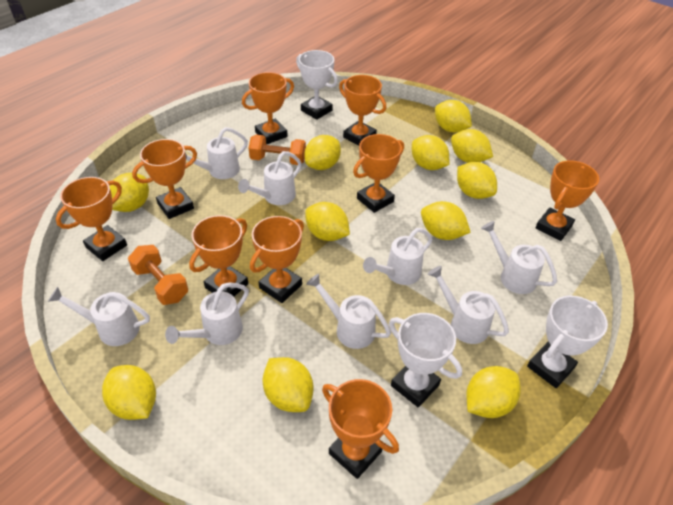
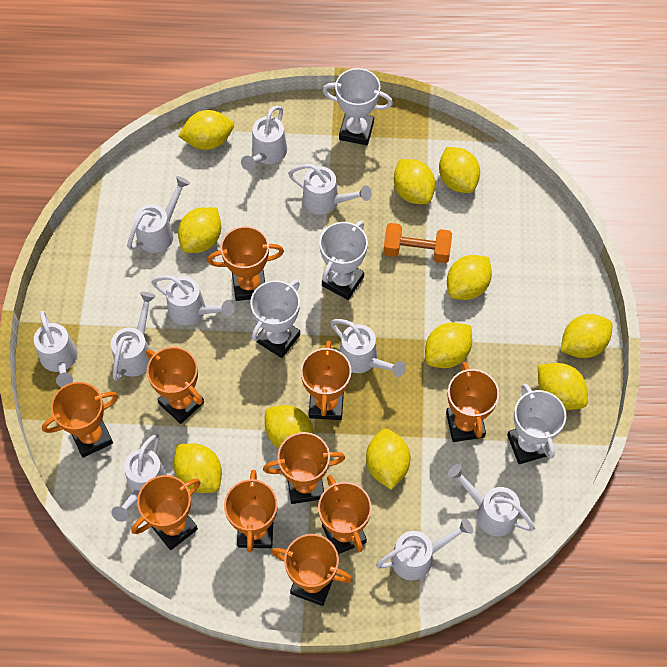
orange dumbbell: [128,245,188,305] [249,135,306,165] = 2 -> [383,223,452,263] = 1
orange trophy: [56,177,127,261] [132,139,197,219] [189,215,248,296] [242,72,294,144] [250,216,304,303] [322,379,399,479] [339,75,386,146] [353,134,404,213] [536,160,599,241] = 9 -> [42,382,118,458] [132,475,201,550] [146,347,204,424] [208,226,284,301] [224,470,278,552] [263,432,345,504] [272,534,353,606] [301,341,351,420] [318,475,372,554] [446,362,499,442] = 10
white trophy: [296,50,338,120] [389,313,462,407] [527,296,608,388] = 3 -> [250,280,300,358] [319,221,368,300] [323,68,393,145] [507,384,566,464] = 4
white watering can: [48,287,150,346] [165,283,249,345] [185,127,248,179] [238,151,302,205] [306,274,391,349] [363,228,433,285] [428,266,509,344] [481,221,557,294] = 8 -> [34,311,78,387] [111,292,156,381] [111,434,167,522] [127,176,190,253] [152,275,234,325] [241,106,287,171] [288,164,372,215] [330,319,406,377] [376,518,473,580] [448,464,535,537] = 10

